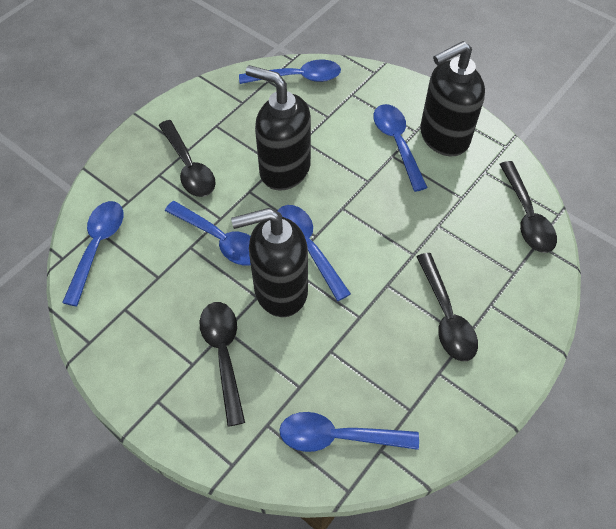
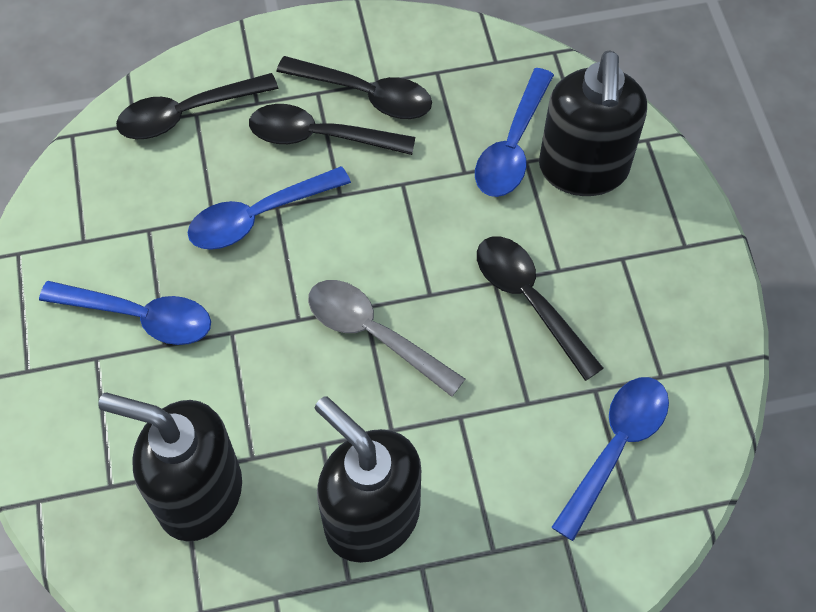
blue spoon: [62,201,124,306] [165,201,251,265] [239,60,341,84] [277,205,351,301] [279,412,419,452] [373,104,428,192] = 6 -> [39,281,211,345] [188,166,351,250] [475,68,554,197] [551,377,669,541] = 4
grey spoon: none = 0 -> [308,280,465,397] = 1

